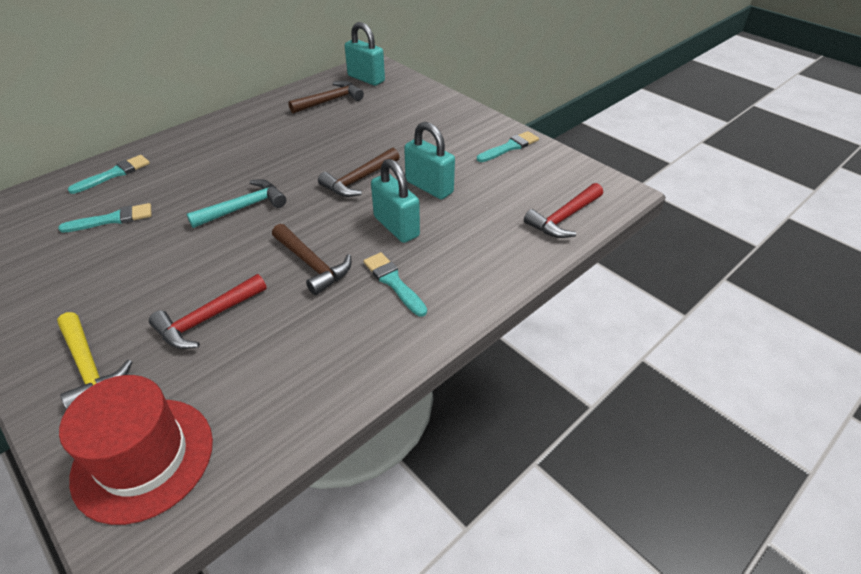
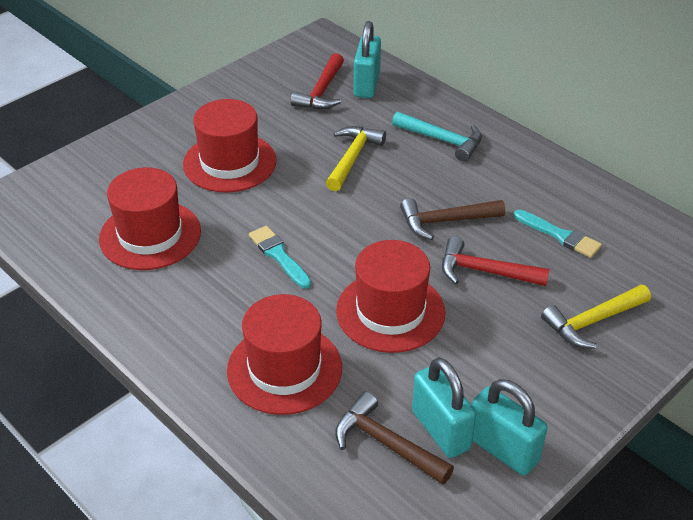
brown hammer: [272,224,351,295] [288,81,364,114] [318,148,400,197] = 3 -> [335,392,454,485] [400,198,505,240] = 2
red hat: [59,375,213,525] = 1 -> [99,167,201,270] [183,99,277,192] [227,294,342,415] [336,240,445,353] = 4
turquoise brush: [58,203,152,233] [68,155,150,194] [363,252,427,317] [477,131,539,162] = 4 -> [249,226,311,289] [514,210,602,258] = 2
yellow hammer: [57,312,132,409] = 1 -> [326,126,386,191] [541,285,651,349] = 2

